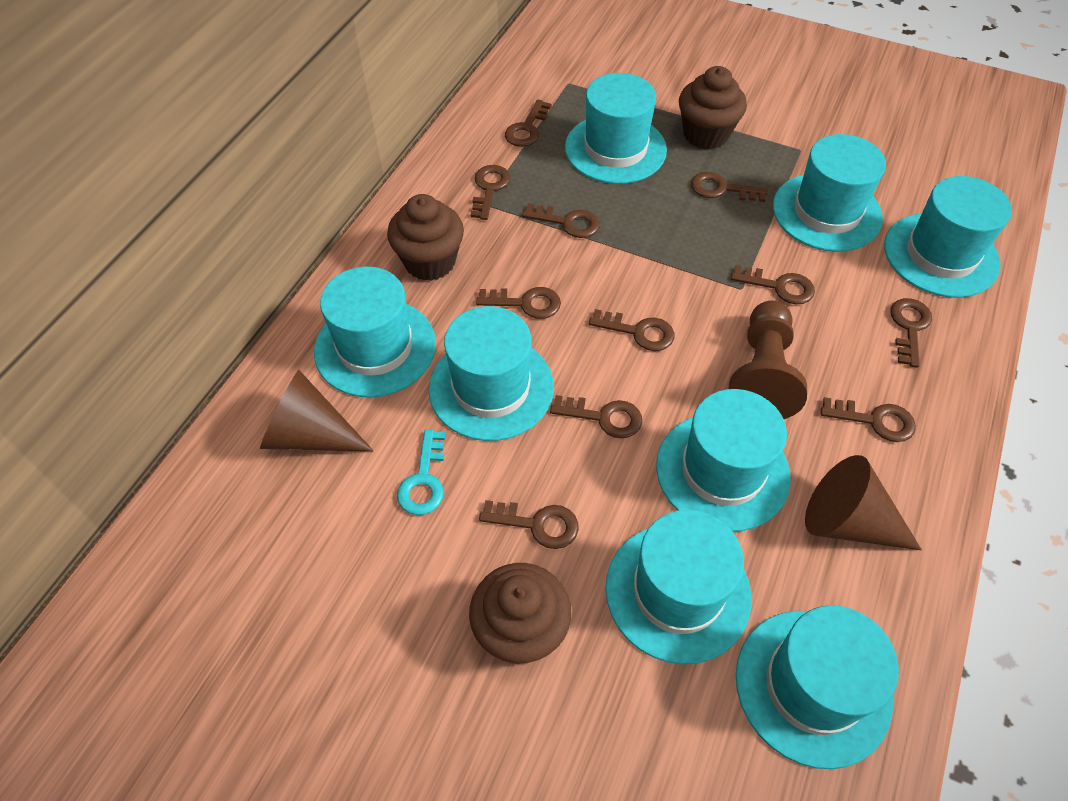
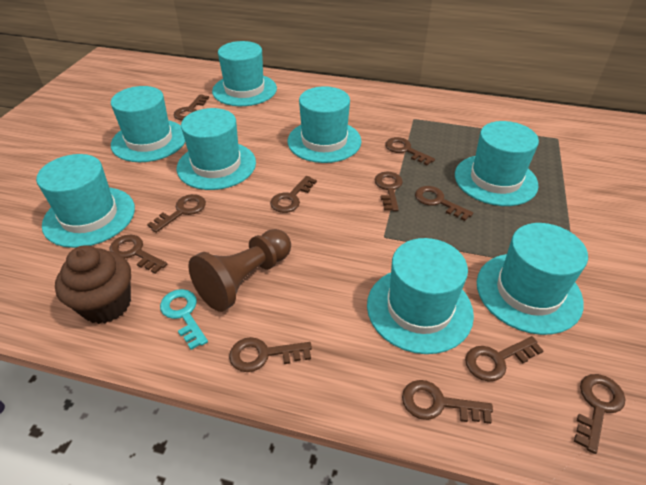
brown cone: [260,370,374,451] [805,455,922,550] = 2 -> none = 0
brown cupcake: [387,194,464,281] [469,563,572,664] [679,66,747,149] = 3 -> [55,245,131,324] = 1

